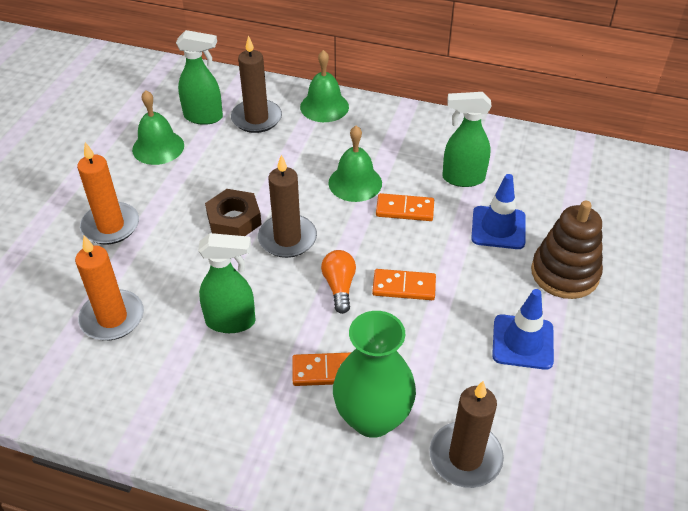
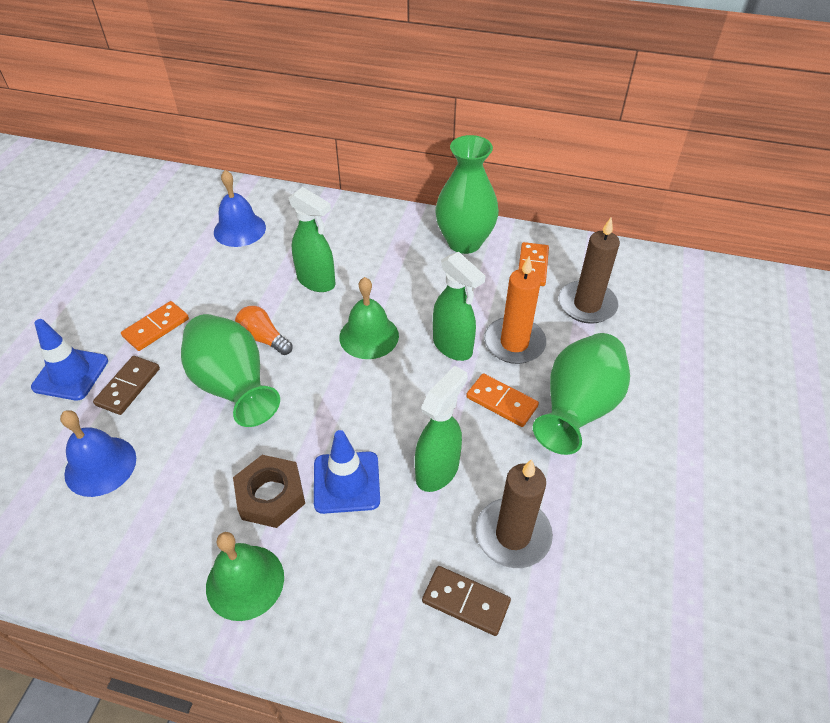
blue bell: none = 0 -> [60,410,136,497] [214,170,266,247] = 2
brown candle: [231,35,282,133] [258,155,317,258] [430,381,504,488] = 3 -> [476,459,553,568] [559,217,620,324] = 2
brown domino: none = 0 -> [93,356,160,415] [422,566,511,636] = 2
brown stacking toy: [531,201,603,299] = 1 -> none = 0
green bell: [132,90,184,165] [300,50,349,122] [328,126,382,202] = 3 -> [206,532,284,621] [339,277,399,359] = 2
green vase: [333,311,416,438] = 1 -> [181,314,280,427] [435,135,499,254] [533,333,630,455] = 3
orange candle: [75,236,144,340] [77,142,139,245] = 2 -> [484,256,546,364] = 1

